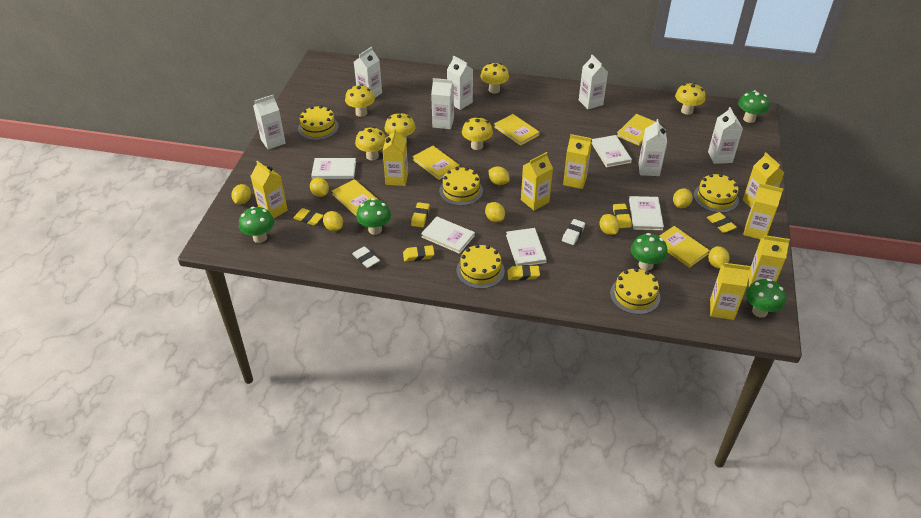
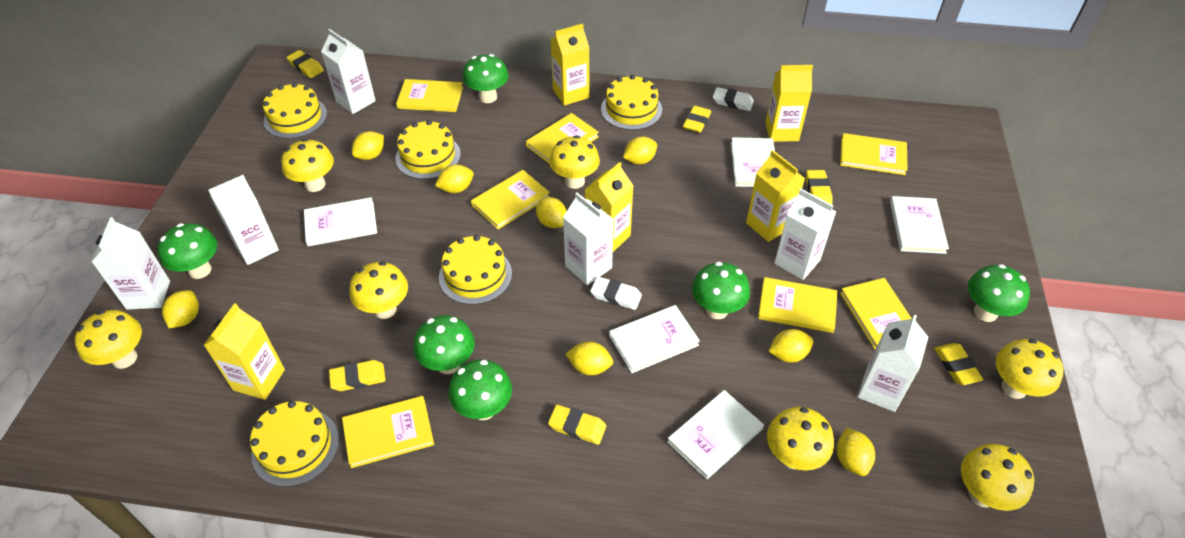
green mushroom: [239,207,274,243] [356,198,391,235] [631,233,668,271] [738,90,769,123] [746,279,786,318] = 5 -> [158,223,217,279] [413,315,475,374] [449,360,512,420] [462,54,509,103] [692,262,750,319] [968,264,1030,322] = 6
white carton: [253,95,286,150] [354,47,382,98] [431,78,454,129] [447,56,473,110] [579,55,608,109] [638,119,667,176] [708,107,743,164] = 7 -> [91,217,170,310] [208,175,279,265] [321,29,376,114] [563,192,614,285] [774,189,836,280] [858,314,928,412] = 6
yellow book: [332,179,377,216] [412,146,460,180] [494,114,540,146] [616,114,656,146] [659,226,710,268] = 5 -> [342,396,434,468] [396,79,463,112] [471,170,550,229] [526,113,599,163] [758,277,837,333] [840,133,908,175] [840,278,912,350] = 7
yellow carton: [250,161,288,219] [383,128,408,186] [521,152,553,211] [563,134,592,189] [710,263,750,320] [743,152,784,208] [743,183,783,240] [749,235,790,286] = 8 -> [204,303,285,400] [550,24,589,106] [585,162,633,252] [746,150,805,242] [765,65,813,142] = 5
yellow mushroom: [345,84,375,117] [355,127,386,160] [385,112,416,143] [462,117,493,150] [480,63,509,94] [675,83,706,115] = 6 -> [75,310,142,369] [281,139,334,192] [350,262,408,319] [549,135,600,189] [767,407,834,471] [961,444,1034,511] [996,339,1064,399] = 7

